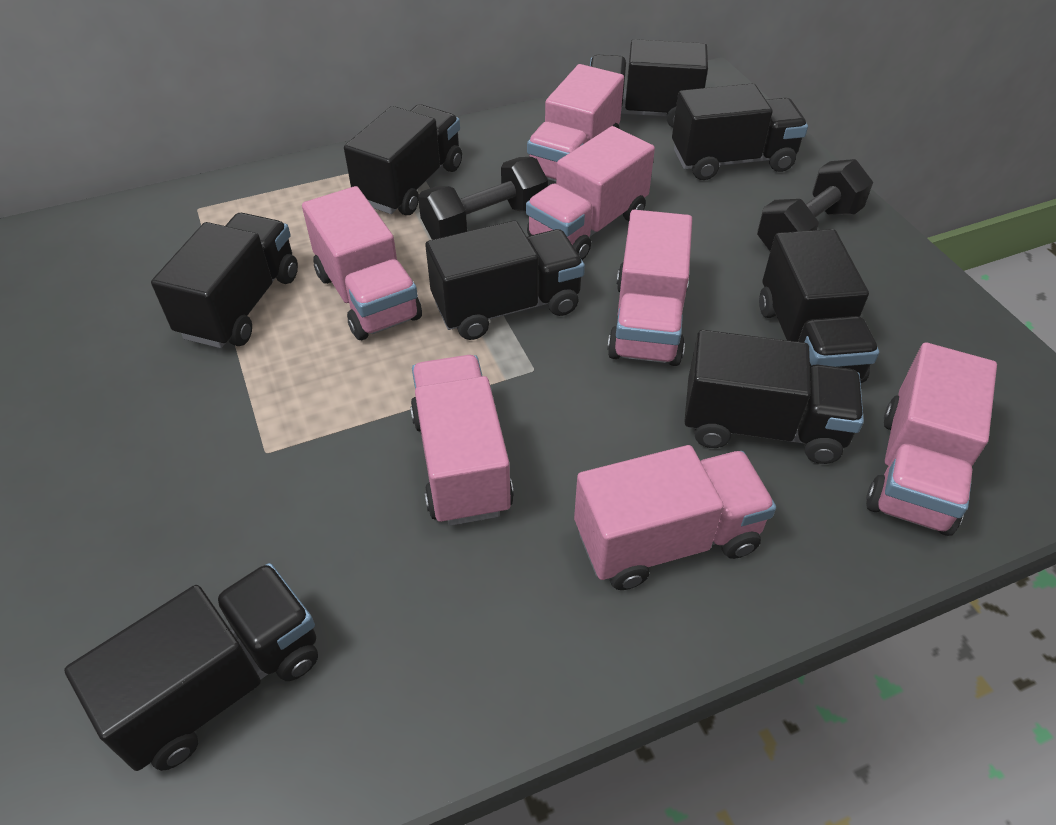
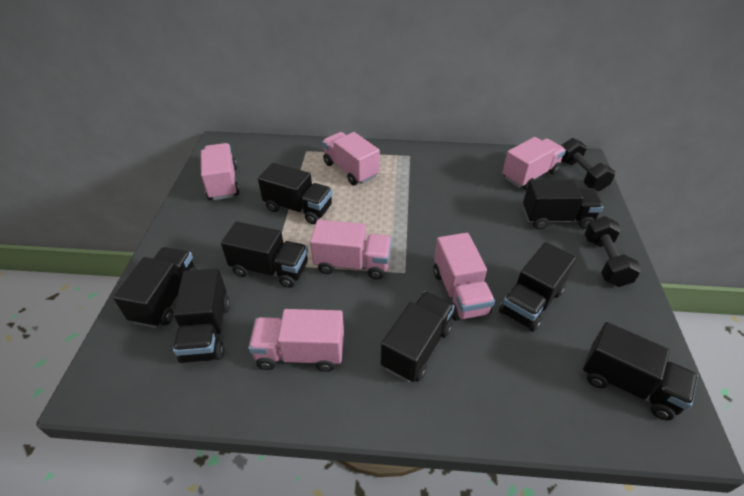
pink truck: [302,186,422,340] [410,355,514,526] [526,126,655,260] [527,64,624,182] [574,445,776,590] [607,210,692,366] [866,342,997,536] = 7 -> [201,143,240,200] [248,309,344,372] [310,220,392,279] [322,132,380,185] [433,233,495,321] [502,137,566,190] = 6

